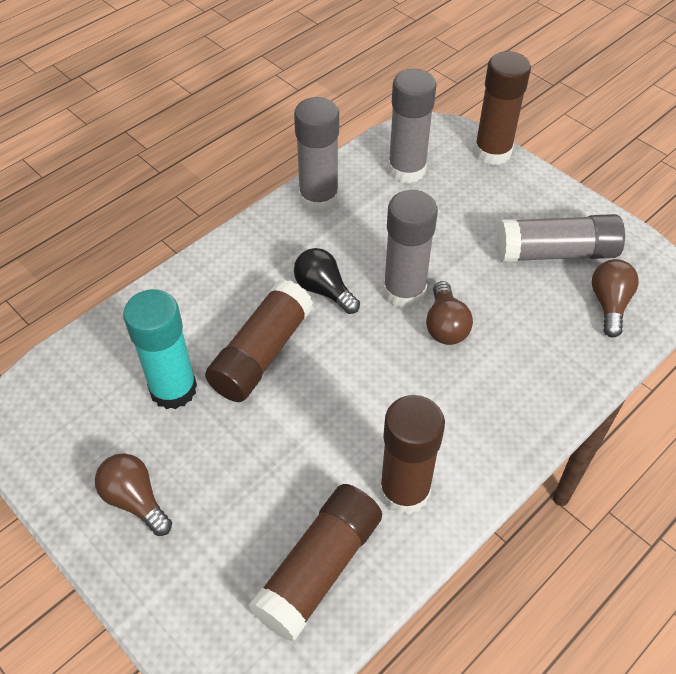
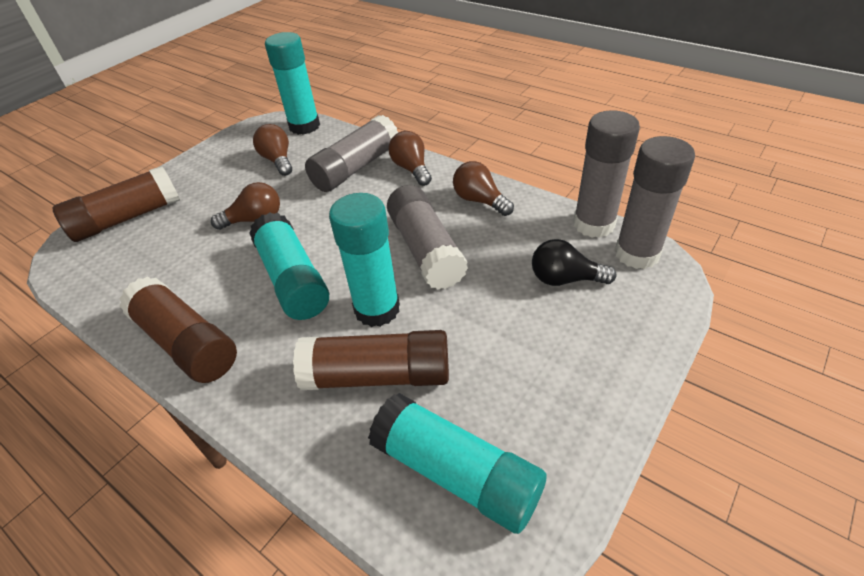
brown glue stick: [205,279,313,402] [248,484,382,642] [380,395,445,515] [474,51,531,165] = 4 -> [52,166,180,242] [119,276,237,383] [293,330,449,390] = 3
brown light bulb: [95,453,172,536] [426,281,473,345] [592,259,639,337] = 3 -> [211,182,280,230] [253,124,292,176] [388,131,432,186] [453,161,514,216] = 4
turquoise glue stick: [123,289,197,409] = 1 -> [249,213,329,320] [265,32,320,135] [329,193,400,327] [368,393,547,534] = 4

